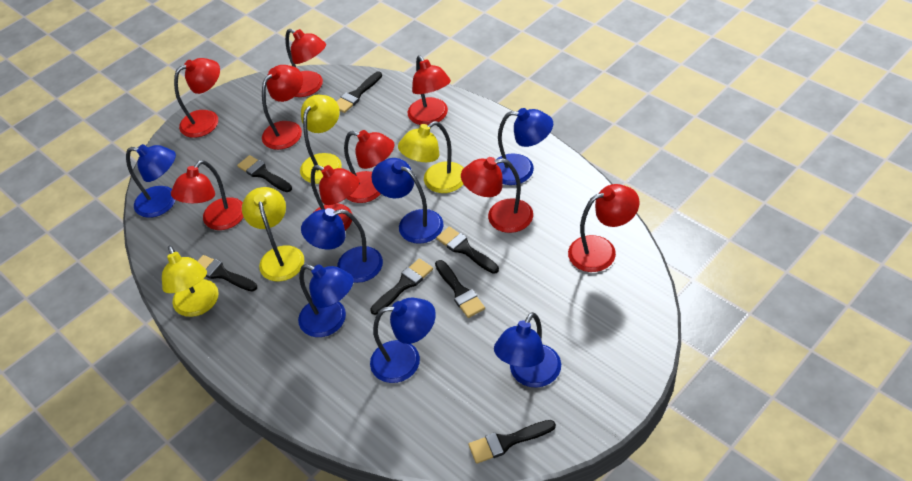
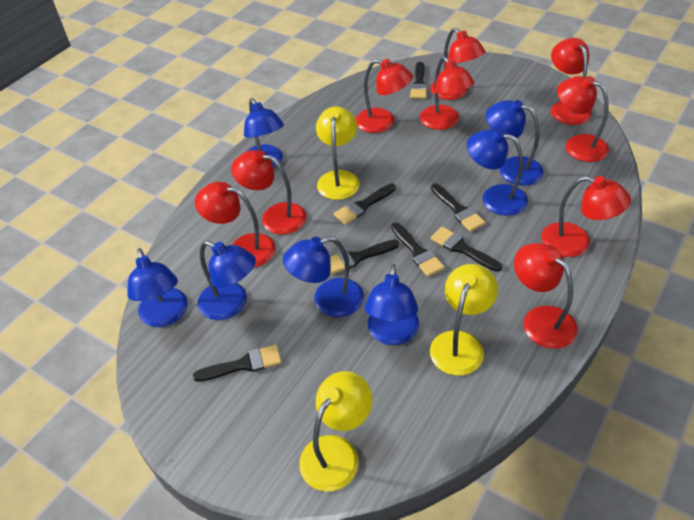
yellow lamp: [162,245,219,317] [242,187,304,281] [300,95,342,184] [398,121,464,193] = 4 -> [299,371,372,492] [316,107,360,200] [430,264,498,375] = 3

